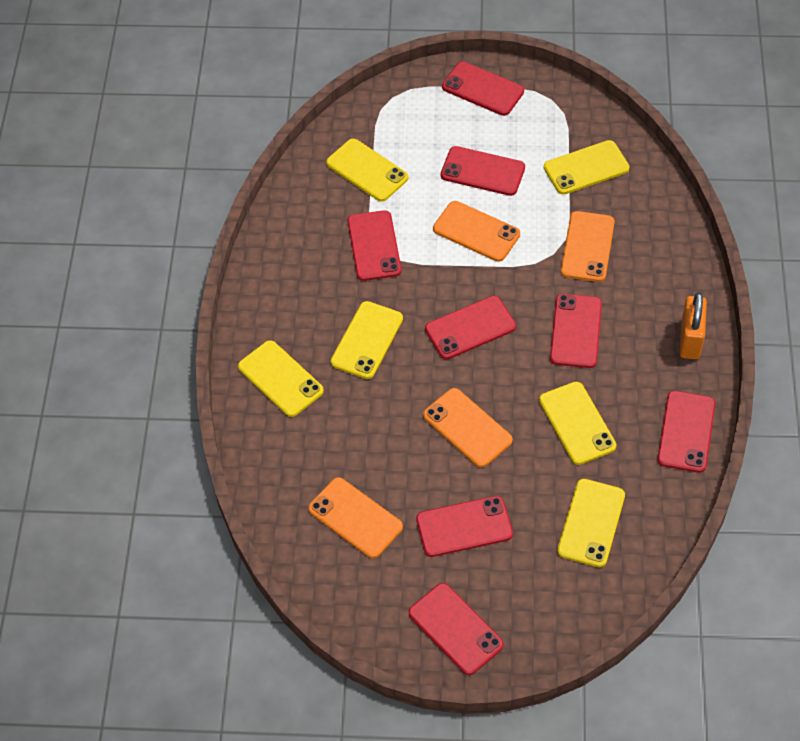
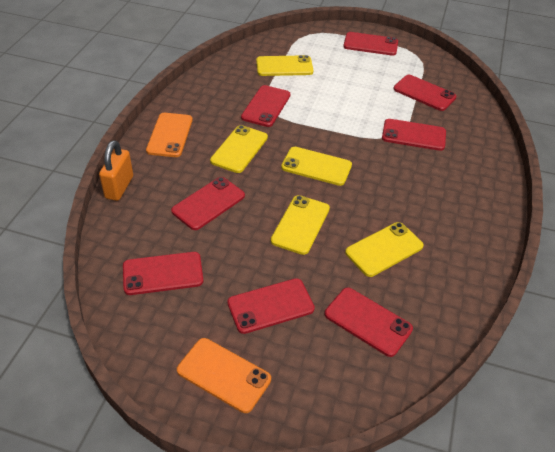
orange phone: [308,477,403,558] [423,388,513,467] [433,201,520,262] [561,211,615,282] = 4 -> [146,113,193,157] [177,338,271,413] = 2
yellow phone: [238,340,324,417] [326,139,408,202] [331,301,403,379] [539,382,616,465] [544,140,630,195] [557,479,625,567] = 6 -> [210,125,268,173] [256,55,313,76] [271,195,330,255] [281,147,352,186] [345,222,424,277] = 5

